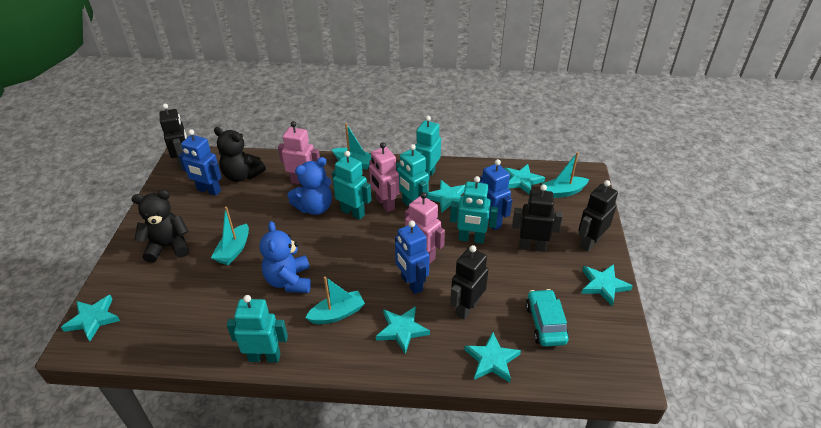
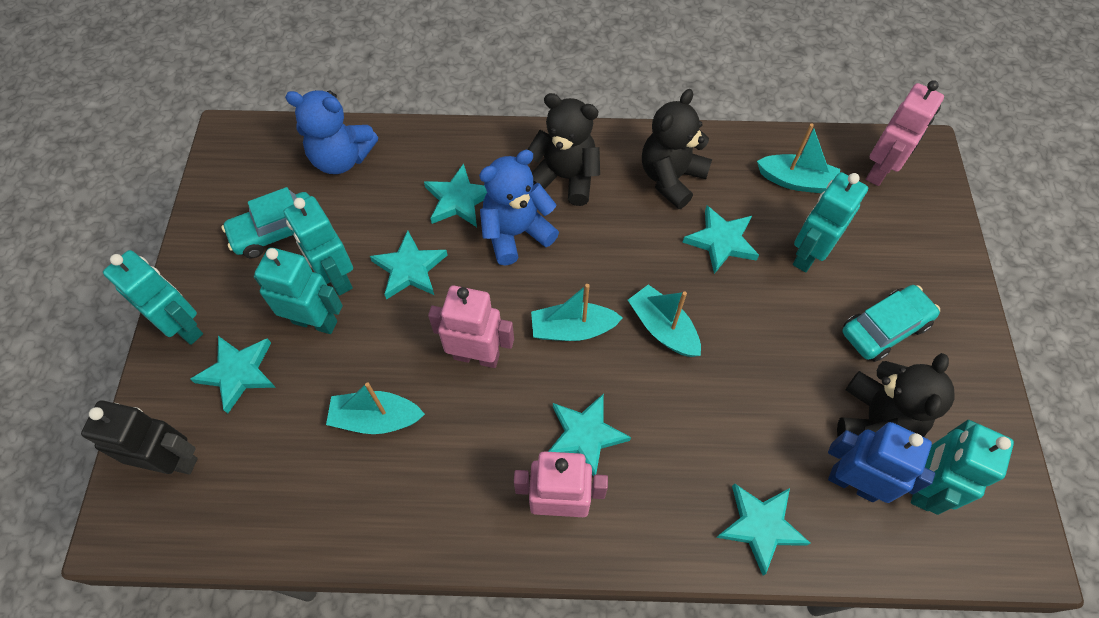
black robot: [159,104,187,171] [450,245,488,320] [512,184,563,252] [578,180,618,252] = 4 -> [81,401,197,474] = 1
black teddy bear: [131,190,189,263] [214,127,266,182] = 2 -> [527,93,600,206] [642,89,712,209] [837,353,955,437] = 3
blue robot: [179,129,222,196] [395,221,430,294] [479,159,512,230] = 3 -> [828,422,935,503] = 1
turquoise car: [526,289,569,347] = 1 -> [221,187,310,258] [842,285,940,362] = 2

